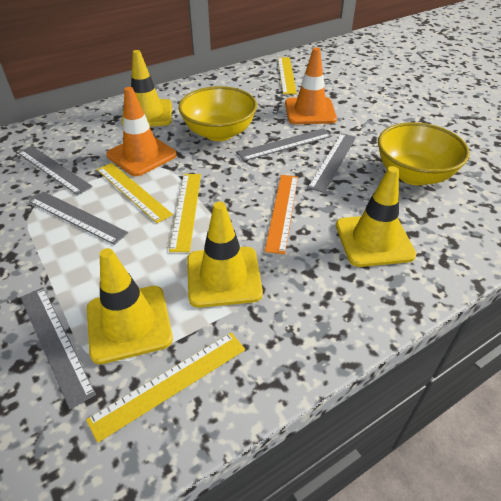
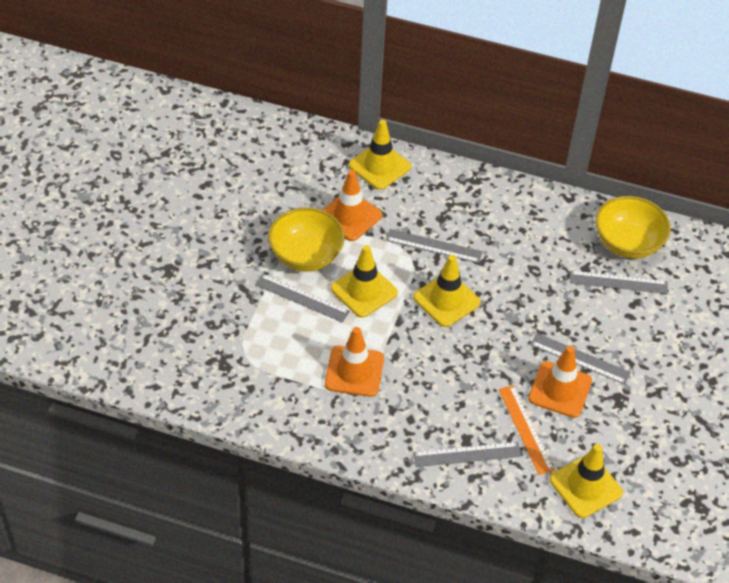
orange traffic cone: [106,87,177,176] [285,47,337,124] = 2 -> [323,170,382,241] [325,327,384,397] [528,346,592,418] = 3
yellow ruler: [86,333,245,443] [97,163,173,223] [169,174,201,252] [278,57,297,94] = 4 -> none = 0

